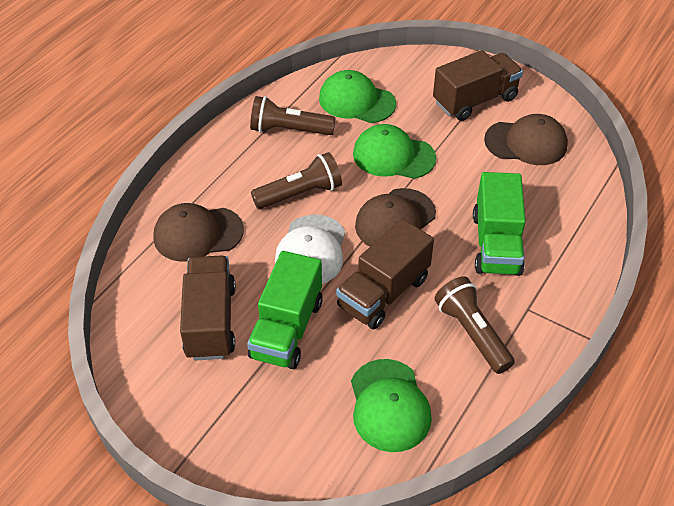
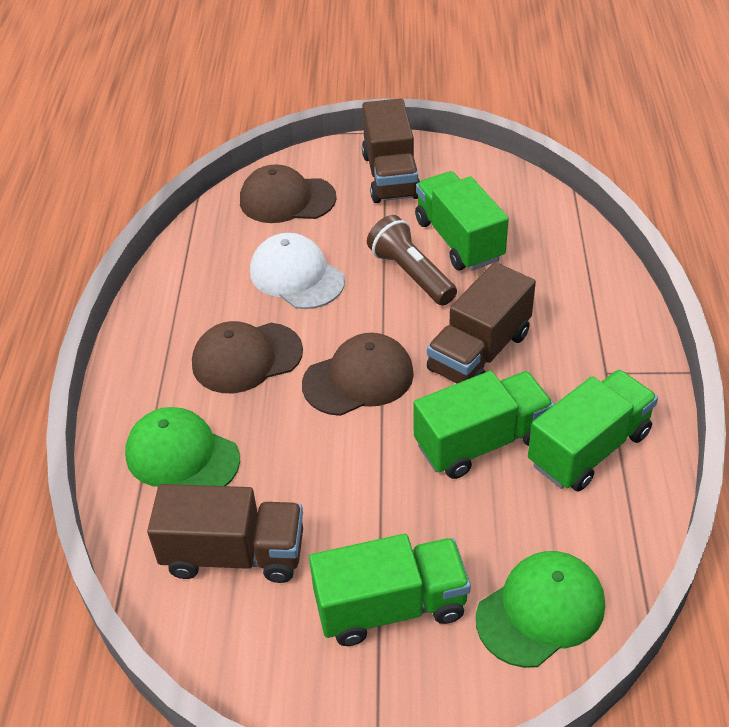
brown flashlight: [250,96,336,135] [251,152,342,209] [434,276,515,374] = 3 -> [367,215,457,306] = 1
green cap: [319,70,396,123] [351,359,432,452] [353,124,436,179] = 3 -> [125,407,240,487] [476,551,605,668] = 2
green truck: [247,251,323,369] [473,172,526,276] = 2 -> [309,534,471,646] [414,371,554,479] [415,171,509,271] [528,370,658,492] = 4

